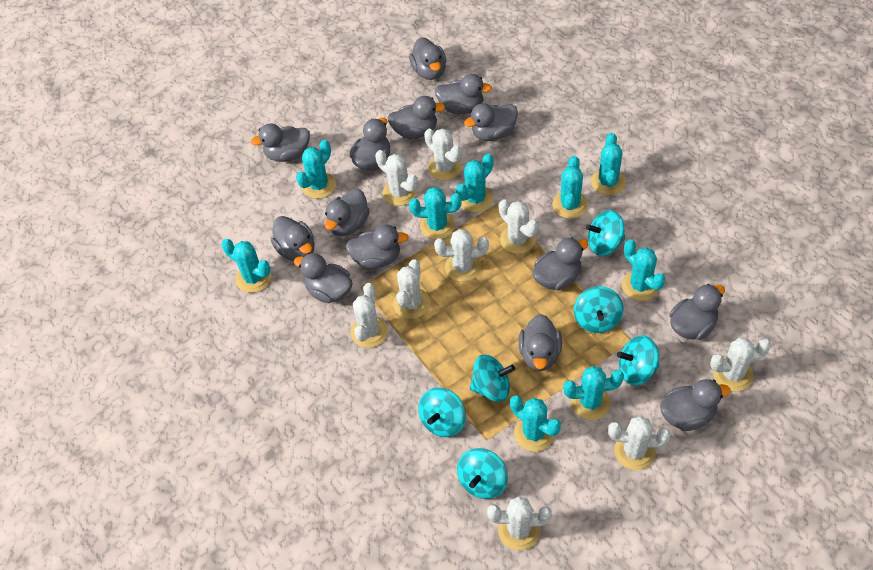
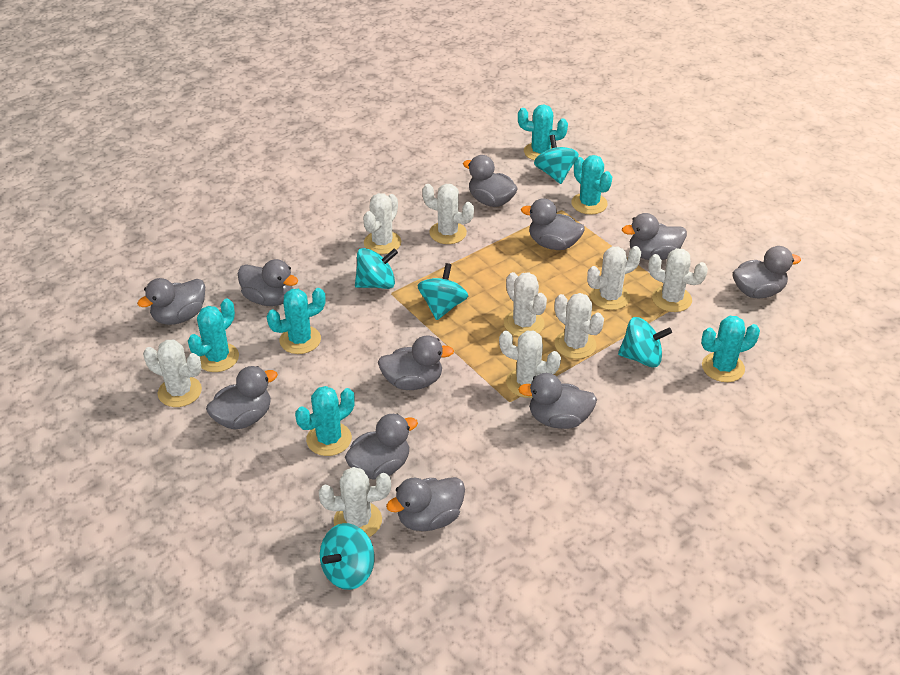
grey duck: [251,123,310,162] [271,216,314,261] [294,253,352,303] [325,188,370,236] [345,224,408,269] [350,117,390,171] [387,96,445,139] [409,37,446,80] [435,74,492,114] [464,103,518,141] [518,314,562,371] [532,238,588,290] [660,379,731,431] [669,284,725,340] = 14 -> [137,278,205,325] [206,366,278,430] [238,259,298,306] [345,414,418,480] [378,335,454,390] [386,477,465,531] [463,155,518,207] [518,373,597,429] [521,198,585,250] [622,213,687,260] [733,246,801,298] = 11
turquoise cactus: [222,239,271,293] [296,139,336,199] [409,187,462,240] [456,153,494,212] [510,395,561,452] [553,156,588,219] [563,366,624,420] [591,133,626,196] [622,240,666,301] = 9 -> [188,299,239,372] [266,288,326,354] [295,386,355,456] [518,105,568,161] [571,155,612,215] [701,316,760,382] = 6
turquoise spinning top: [418,388,466,437] [457,448,508,499] [470,355,515,402] [574,286,624,333] [586,210,625,256] [617,335,660,385] = 6 -> [320,523,375,590] [355,248,398,289] [417,263,468,320] [534,135,579,184] [618,317,672,367] = 5

